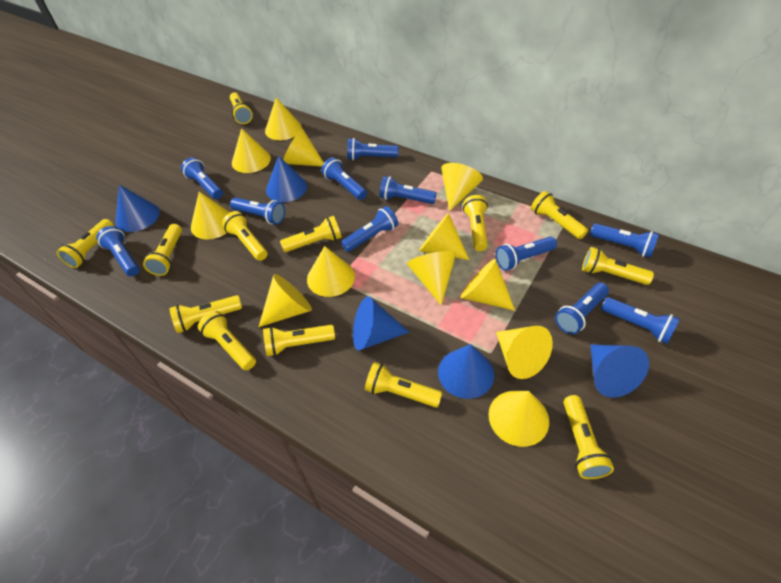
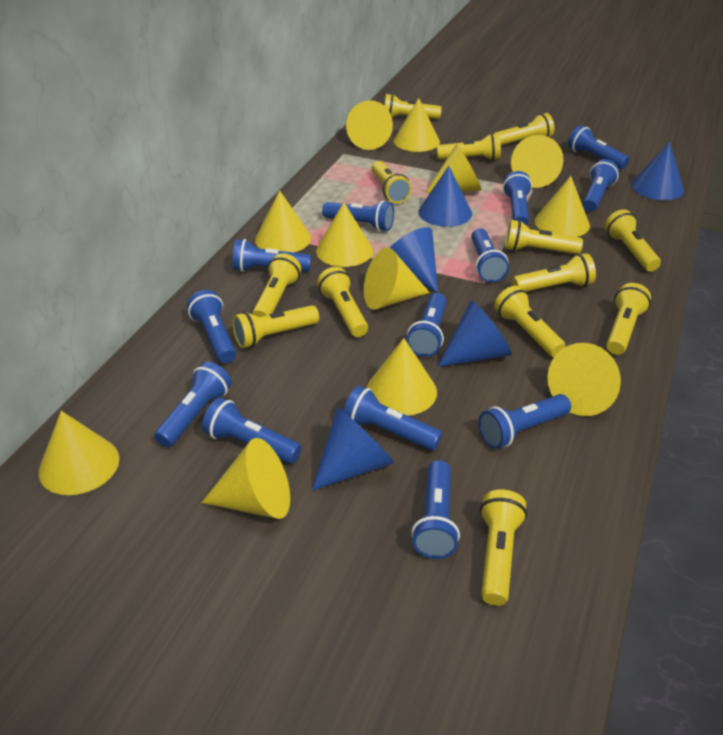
blue flashlight: [96,226,140,277] [181,157,223,199] [230,197,285,225] [321,157,367,200] [341,206,398,252] [347,138,399,160] [379,176,437,204] [496,237,557,271] [555,283,609,334] [590,223,659,258] [601,297,680,344] = 11 -> [154,362,232,447] [187,290,236,364] [202,397,301,464] [232,239,311,272] [322,200,394,231] [343,385,442,450] [406,293,447,357] [411,460,460,559] [471,228,509,283] [478,394,571,449] [503,171,532,225] [568,125,629,169] [582,159,619,212] = 13

